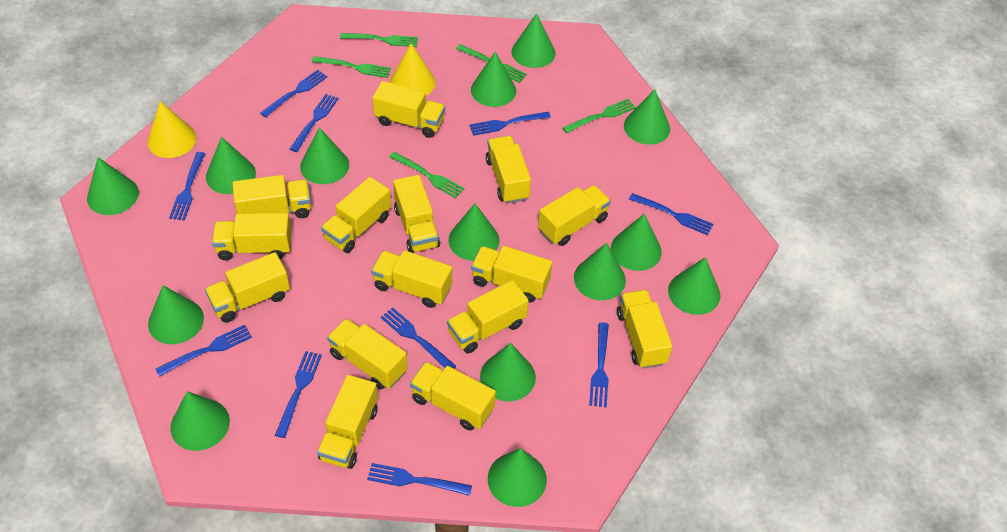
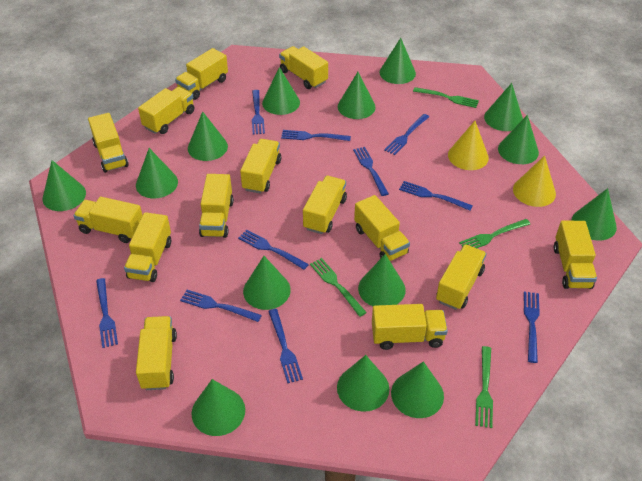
green fork: [312,56,391,78] [340,33,418,47] [389,152,465,198] [456,44,527,83] [562,99,636,133] = 5 -> [310,258,367,317] [413,87,479,108] [459,219,530,248] [475,346,493,428] = 4
yellow truck: [205,252,290,323] [212,213,292,260] [232,175,311,218] [317,375,378,469] [321,177,391,253] [327,318,407,389] [371,250,452,308] [373,81,445,138] [393,175,440,253] [410,362,496,431] [447,280,529,354] [471,246,552,302] [486,136,531,203] [538,185,611,246] [617,290,673,369] = 15 -> [73,197,143,243] [88,113,129,173] [124,212,171,282] [136,316,177,390] [138,87,194,134] [175,48,228,100] [199,174,234,238] [240,139,281,194] [279,46,328,89] [303,176,347,234] [354,195,410,261] [372,304,448,350] [436,244,487,310] [554,221,597,289] = 14

